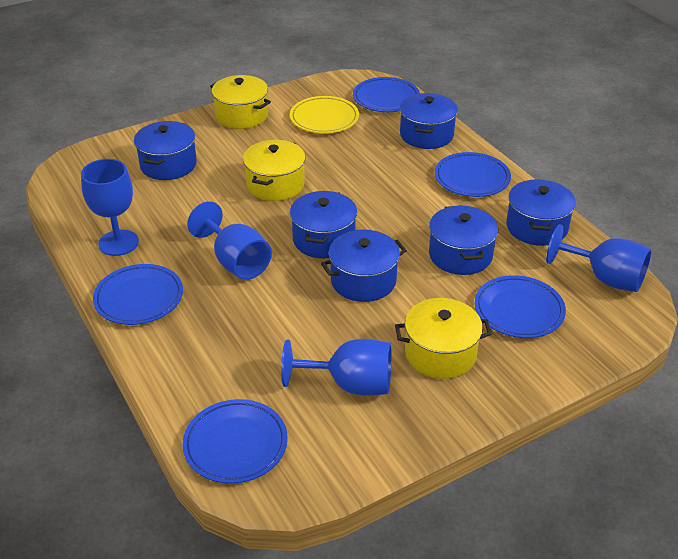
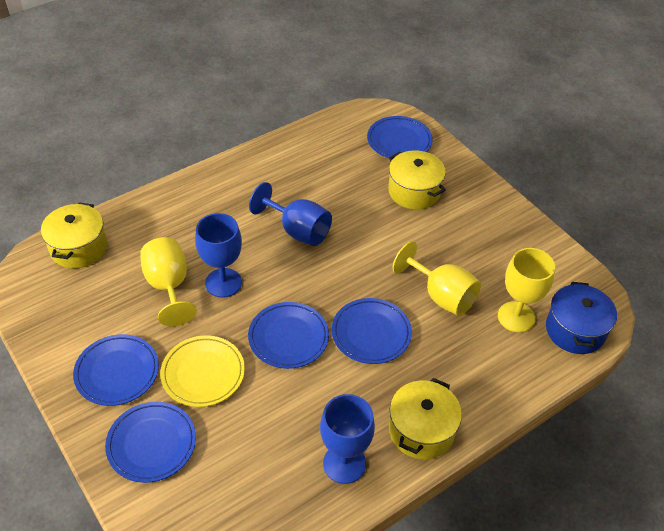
blue goblet: [81,159,139,256] [187,201,272,280] [281,339,391,396] [546,224,652,292] = 4 -> [195,213,242,298] [249,182,332,246] [320,394,375,484] = 3
blue pot: [134,121,197,180] [290,191,357,258] [321,230,407,302] [400,93,458,149] [429,205,498,275] [506,179,576,246] = 6 -> [546,282,617,354] = 1
yellow goblet: none = 0 -> [140,237,197,326] [392,241,481,316] [498,248,555,333] = 3

